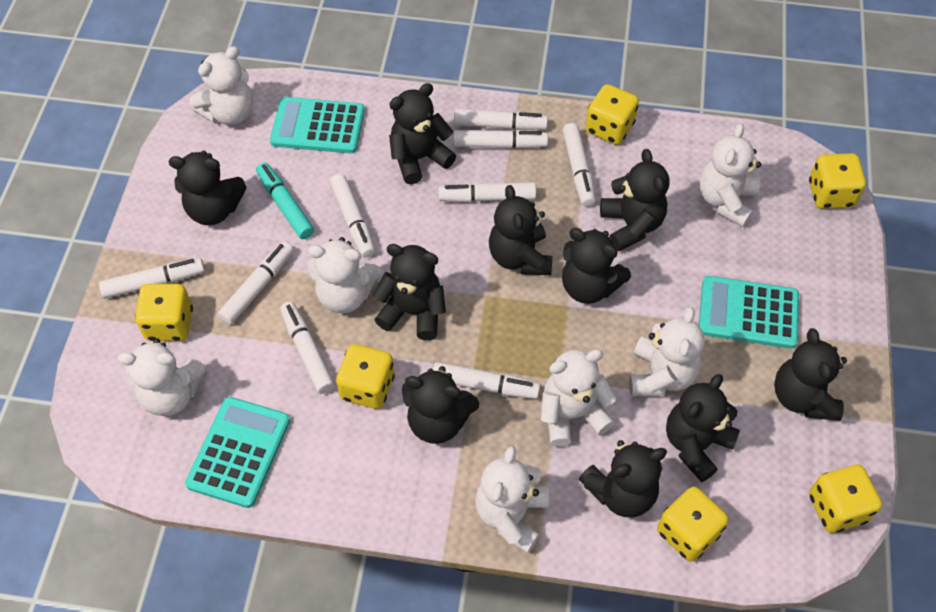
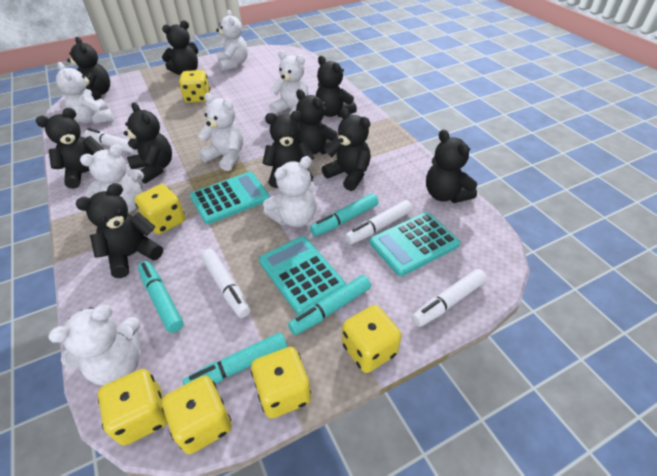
turquoise marker: [256,163,314,239] = 1 -> [138,261,184,333] [183,332,287,385] [288,275,371,335] [310,194,379,236] = 4
white marker: [99,258,205,298] [218,242,293,325] [280,301,335,394] [330,174,375,258] [433,362,540,399] [438,182,536,202] [453,130,548,149] [454,108,548,130] [563,123,596,207] = 9 -> [84,128,138,154] [201,249,250,318] [345,200,413,245] [412,269,487,327] = 4

